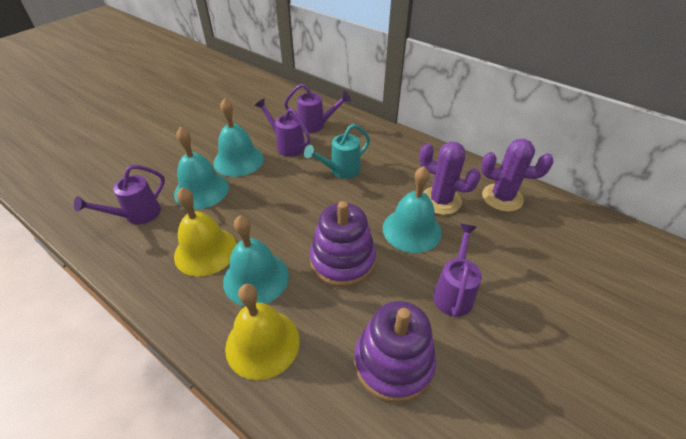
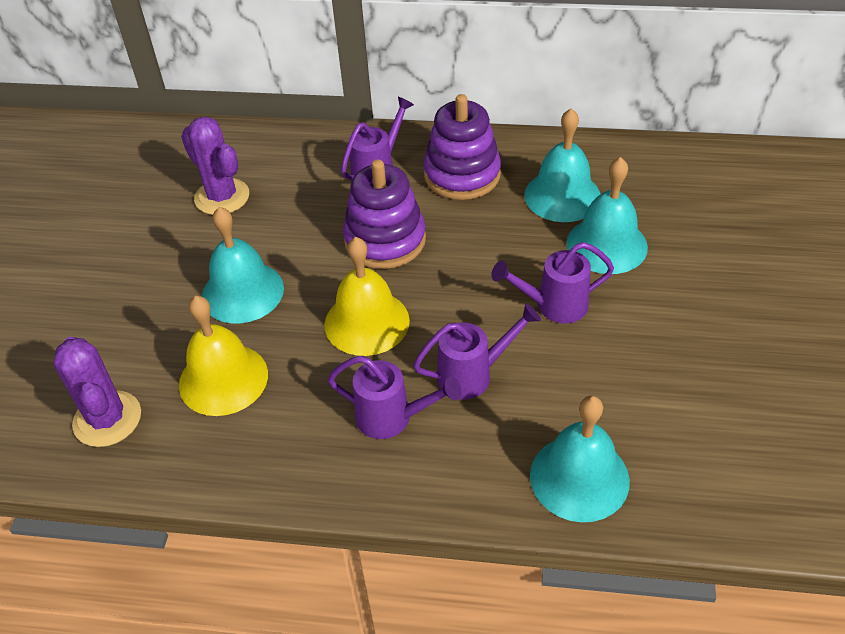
turquoise watering can: [304,124,370,179] = 1 -> none = 0

